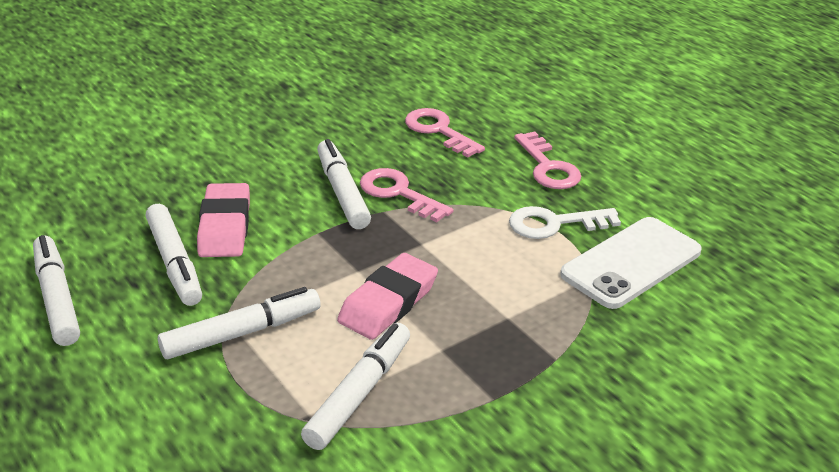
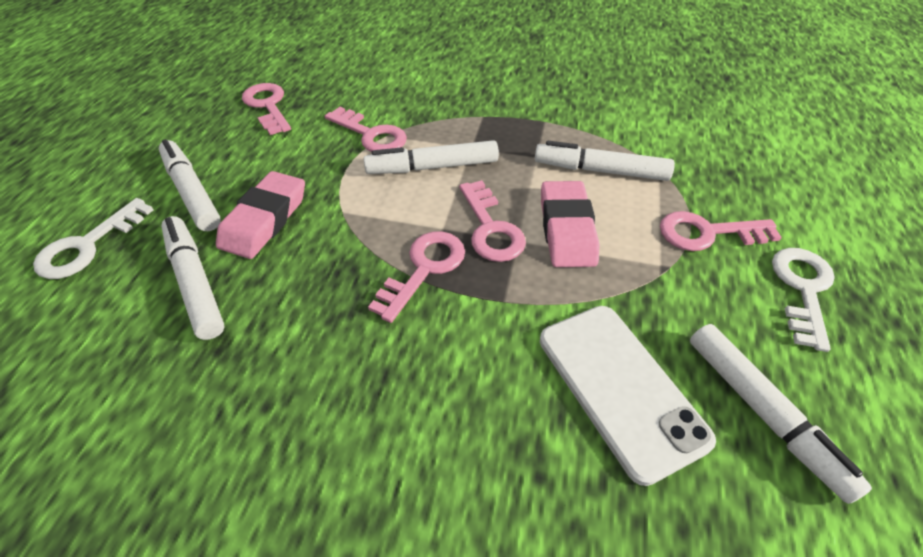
pink key: [360,168,454,222] [405,108,485,158] [514,131,581,189] = 3 -> [242,83,291,135] [325,107,407,152] [368,231,465,323] [459,180,526,262] [660,211,782,251] = 5
white key: [509,206,621,239] = 1 -> [33,198,154,279] [772,248,835,352] = 2

